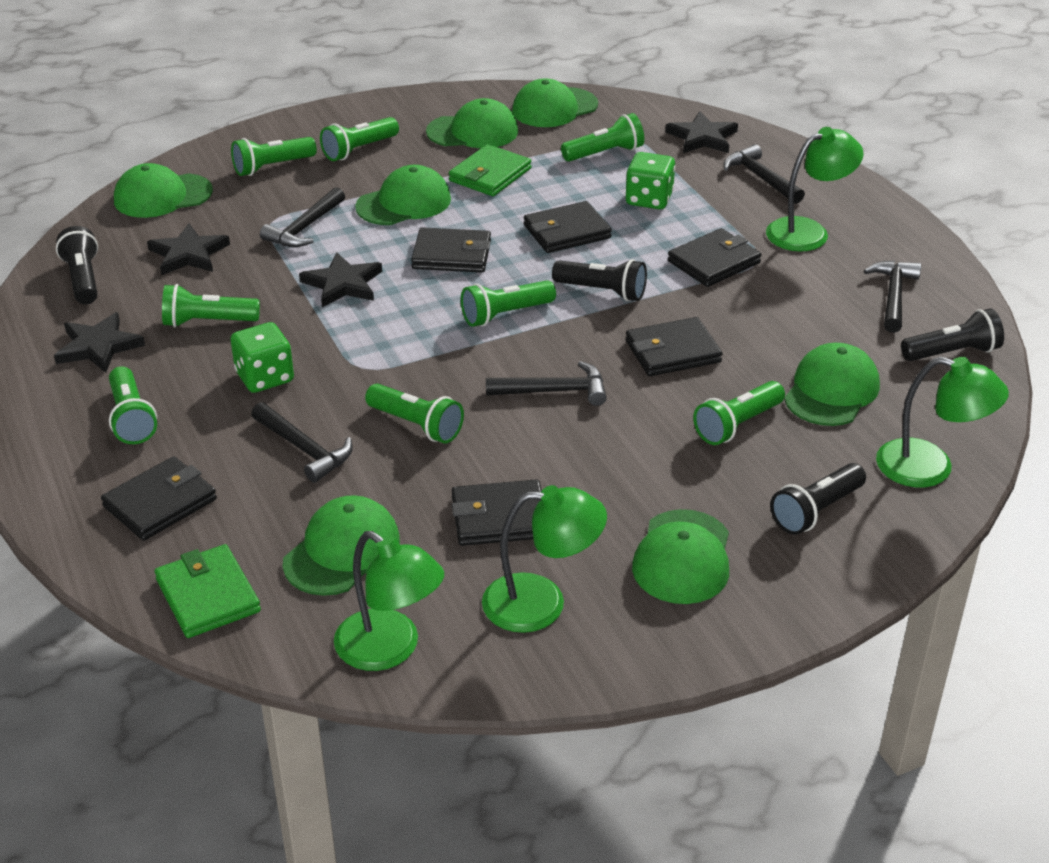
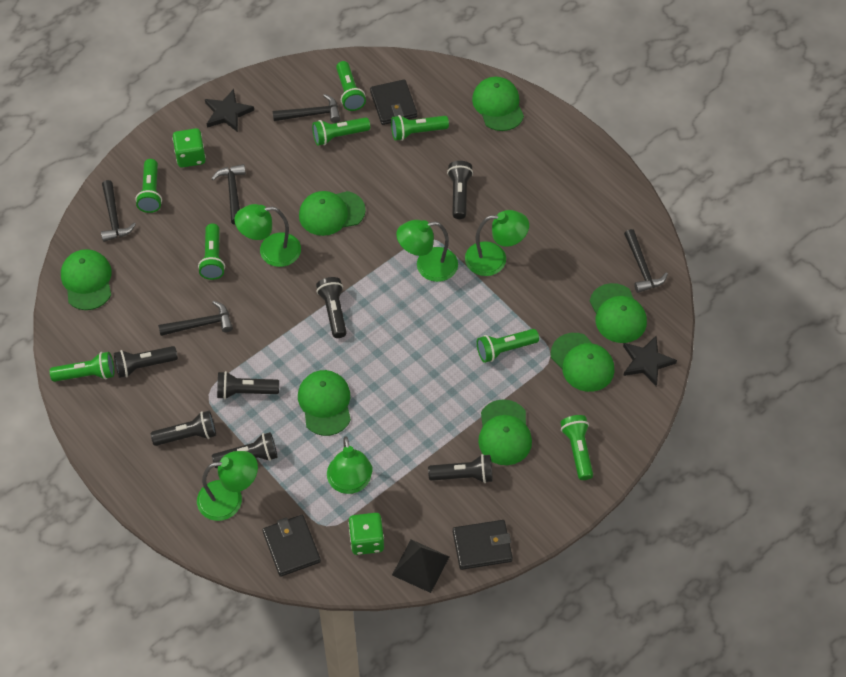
black flashlight: [56,226,98,304] [552,259,647,301] [770,463,866,535] [901,308,1004,361] = 4 -> [114,346,178,378] [151,411,216,446] [212,432,278,468] [217,371,279,399] [316,277,347,338] [428,454,493,483] [447,161,473,219] = 7
black pyramid: none = 0 -> [392,539,449,593] = 1
black star: [54,312,145,373] [147,223,230,275] [299,252,382,307] [665,111,738,153] = 4 -> [205,89,254,132] [623,336,677,386] = 2
black wallet: [101,456,217,541] [411,227,491,272] [451,480,542,546] [524,201,612,253] [626,317,723,376] [668,228,762,287] = 6 -> [262,515,321,577] [370,79,417,125] [453,520,513,570] = 3
green lamp: [334,531,444,671] [482,485,607,633] [766,127,864,252] [876,357,1009,487] = 4 -> [197,451,258,521] [235,204,301,267] [327,436,373,494] [396,220,458,282] [465,210,529,276] = 5
green wallet: [155,544,261,638] [449,144,531,196] = 2 -> none = 0

